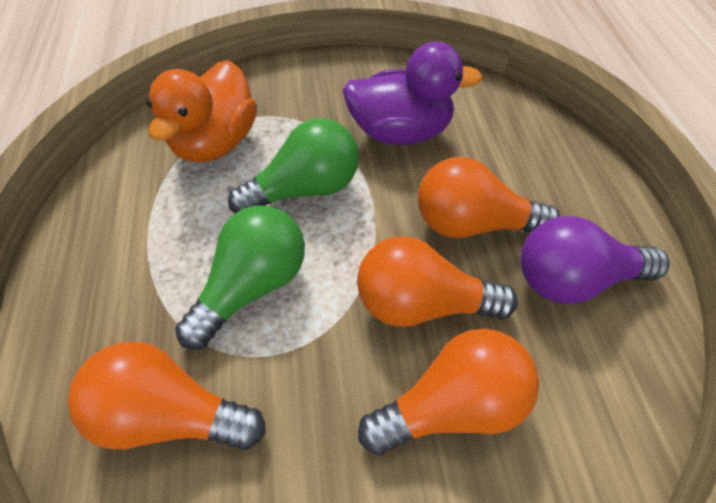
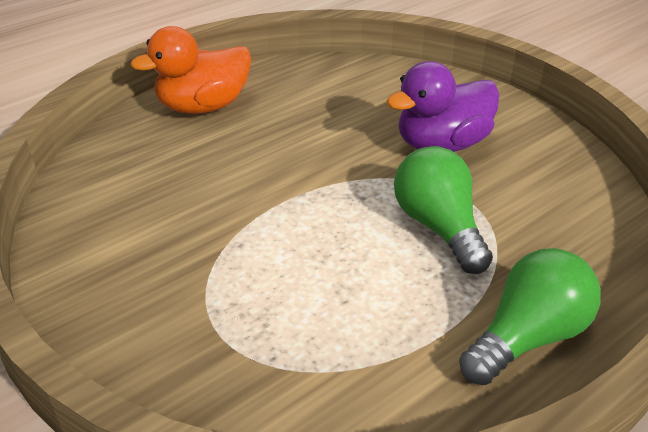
orange light bulb: [68,342,266,450] [357,236,518,327] [358,329,539,455] [418,157,560,238] = 4 -> none = 0
purple light bulb: [520,216,669,304] = 1 -> none = 0

